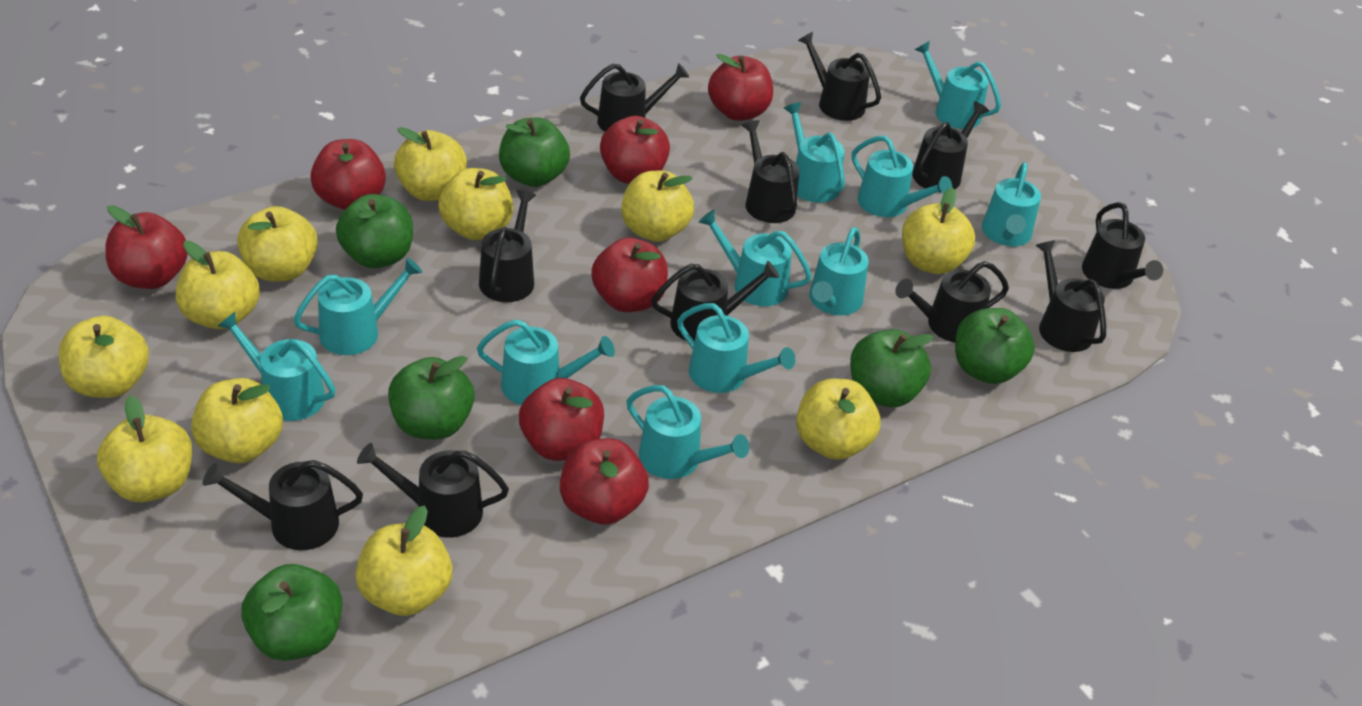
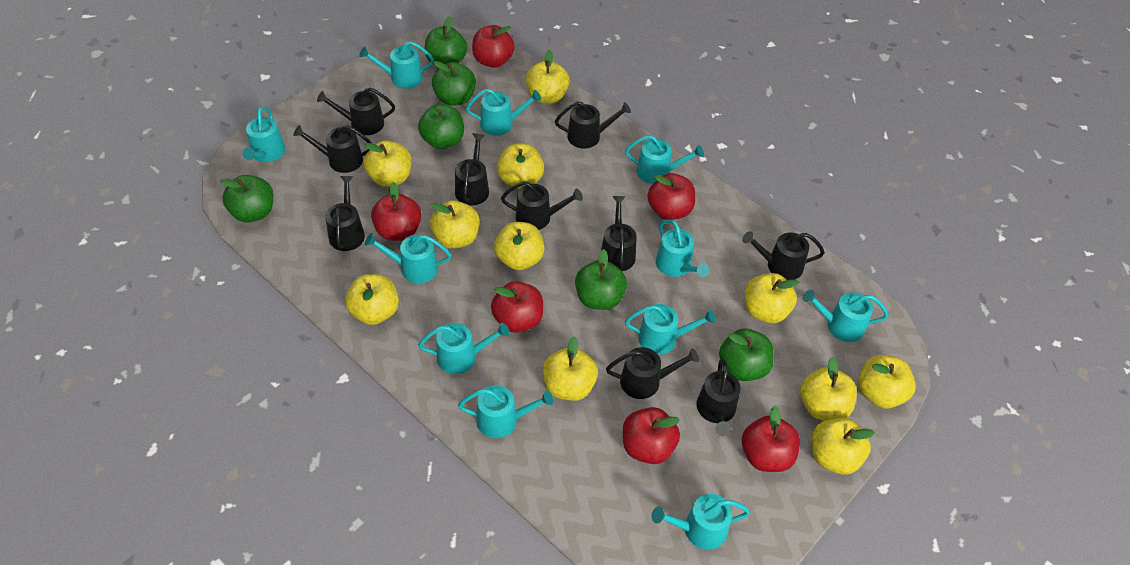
black watering can: [203,460,363,550] [357,443,509,538] [479,190,536,302] [580,63,689,132] [652,261,779,342] [742,120,799,223] [798,32,881,121] [895,261,1009,343] [912,101,989,192] [1035,240,1106,352] [1082,202,1163,289] = 11 -> [293,125,372,173] [317,87,395,135] [325,176,365,251] [455,133,489,206] [501,181,583,230] [555,101,631,149] [601,196,637,271] [606,347,699,399] [697,359,741,436] [742,231,825,280] = 10
red apple: [105,205,188,289] [310,139,386,210] [519,378,604,461] [560,438,649,525] [591,238,668,312] [600,116,670,184] [708,54,773,121] = 7 -> [371,182,421,241] [472,25,515,68] [491,281,543,333] [623,407,680,464] [647,173,695,220] [742,406,800,472] = 6

